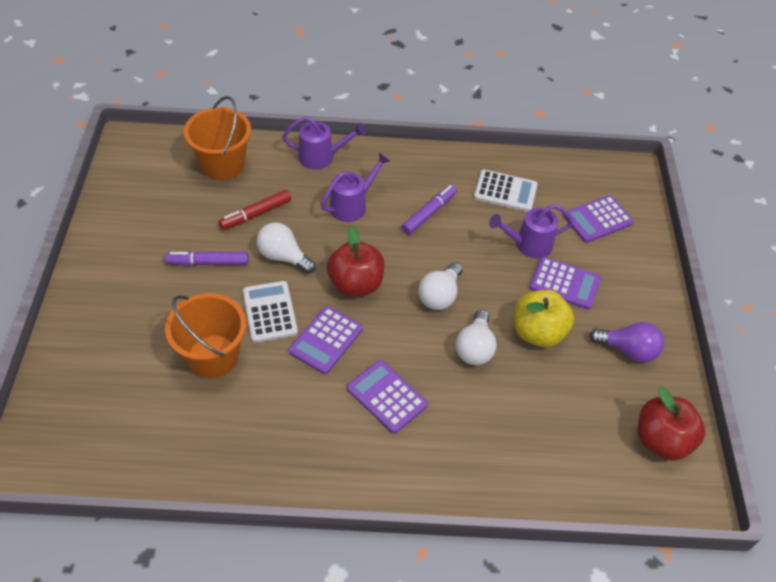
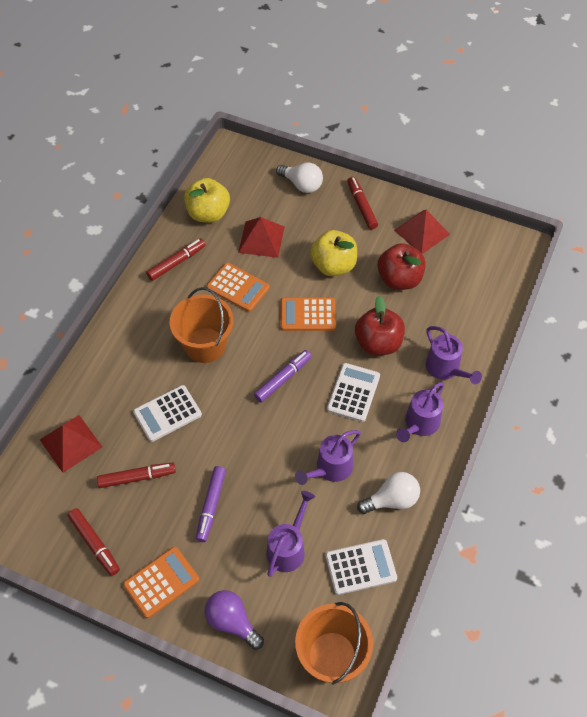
orange calculator: none = 0 -> [123,547,199,618] [207,263,270,312] [280,297,336,331] = 3
purple calculator: [289,306,363,374] [347,360,428,434] [530,257,601,310] [563,195,634,243] = 4 -> none = 0
purple watering can: [282,116,366,170] [321,153,390,222] [489,204,573,258] = 3 -> [266,491,315,577] [295,430,361,485] [396,382,444,442] [426,326,482,384] = 4
red marker: [218,190,291,230] = 1 -> [68,508,120,576] [97,462,176,488] [146,239,206,281] [347,177,378,230] = 4
red pyramid: none = 0 -> [40,415,102,473] [238,217,285,258] [394,210,450,254] = 3
white calculator: [243,281,298,343] [474,170,538,212] = 2 -> [133,385,202,442] [325,539,397,595] [327,363,380,422] = 3
white light bulb: [257,222,316,274] [418,262,463,310] [455,310,497,365] = 3 -> [276,163,323,193] [357,472,420,514] = 2
yellow apple: [514,290,574,347] = 1 -> [184,178,230,223] [310,230,357,276] = 2

